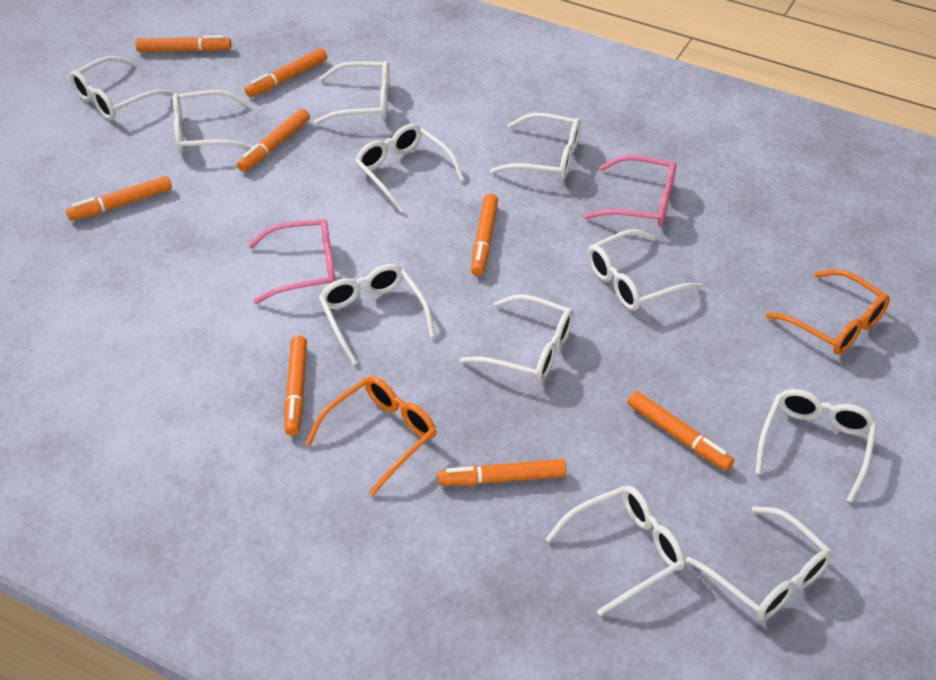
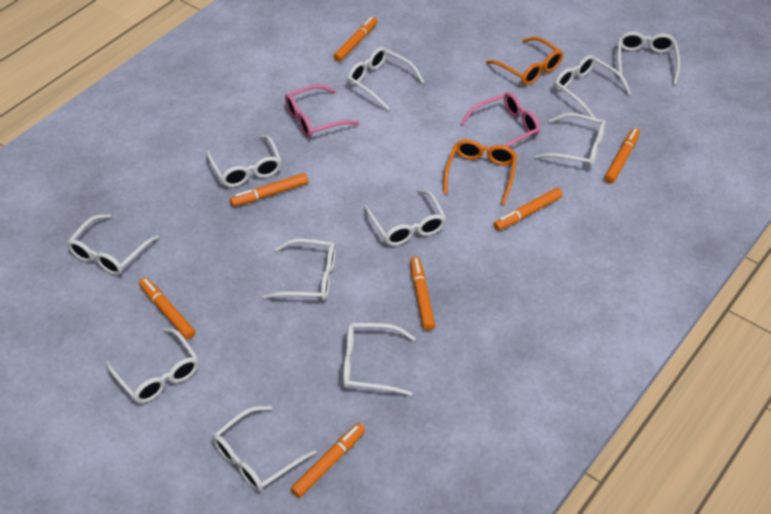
orange marker: [66,176,172,221] [136,35,231,52] [237,109,310,172] [245,48,327,97] [284,336,307,436] [438,459,566,486] [471,194,498,276] [628,391,734,471] = 8 -> [139,278,195,339] [230,173,308,207] [291,423,365,498] [333,17,378,62] [410,257,435,330] [494,188,563,231] [605,128,640,183] = 7

